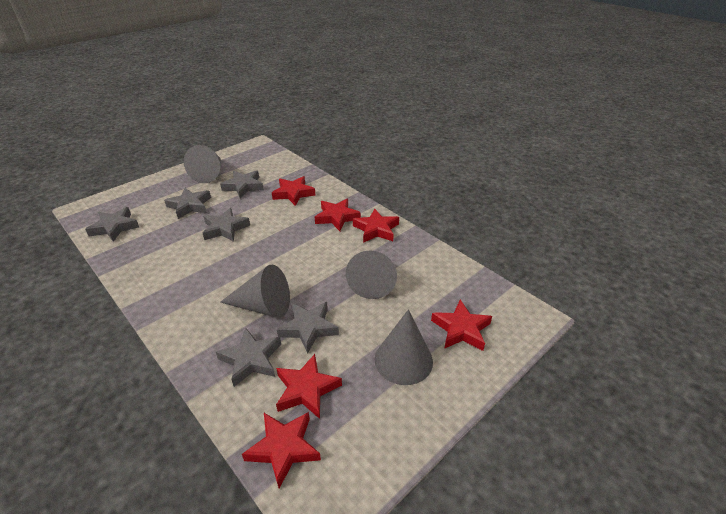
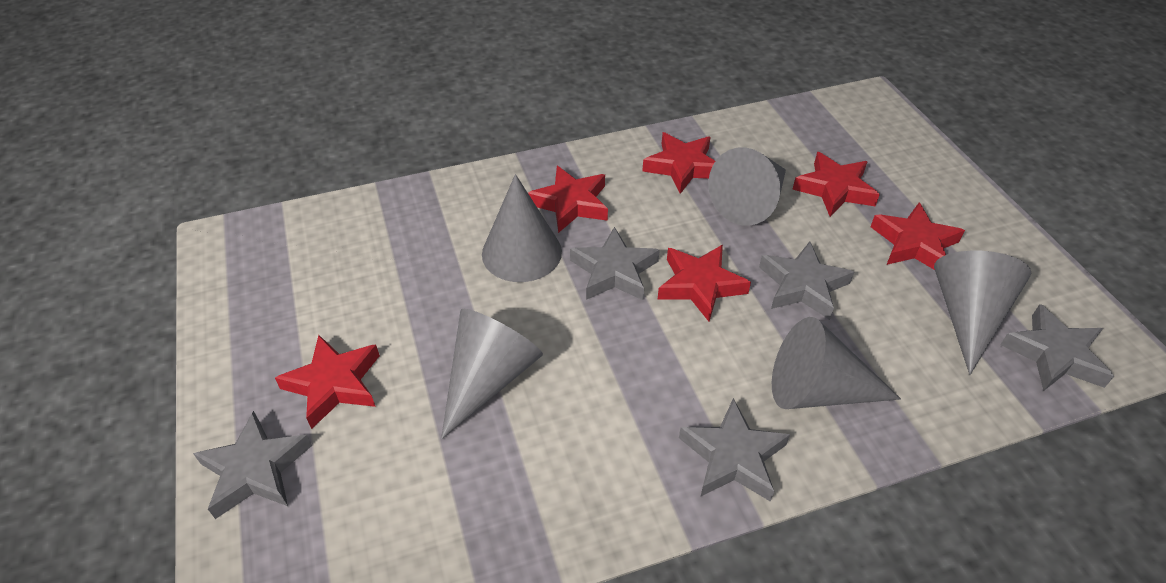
grey cone: [184,145,221,183] [220,265,290,318] [346,251,397,299] [374,309,433,385] = 4 -> [441,309,543,439] [482,174,562,282] [708,147,786,226] [772,317,901,409] [934,251,1031,375] = 5
grey star: [85,207,139,242] [164,188,211,219] [203,208,250,242] [216,328,281,387] [220,170,264,198] [277,302,339,354] = 6 -> [193,411,312,519] [570,227,660,300] [679,398,790,502] [759,241,854,320] [1000,304,1114,391] = 5

